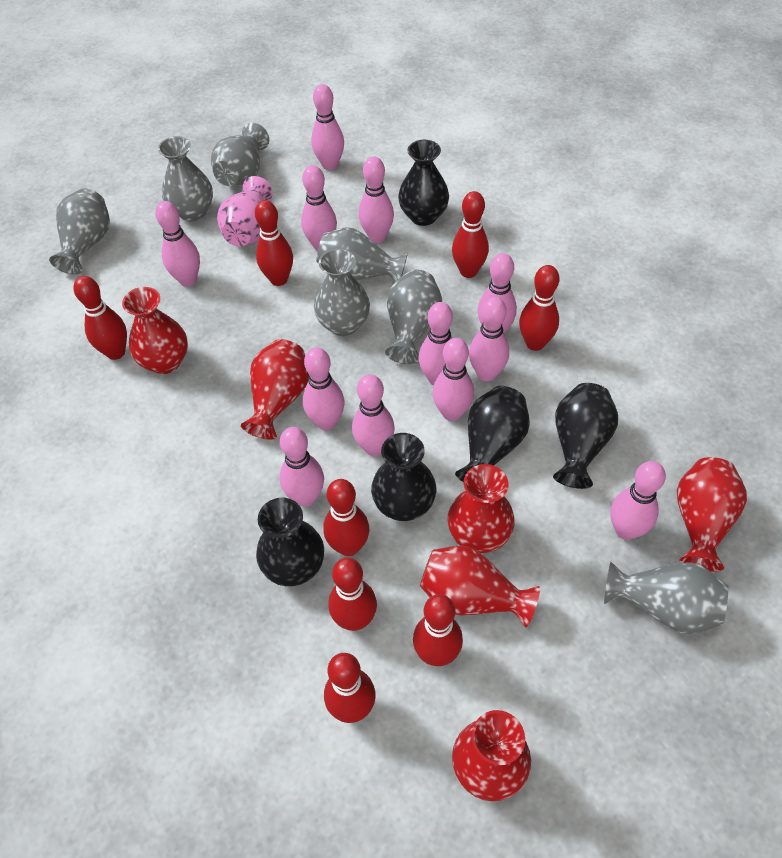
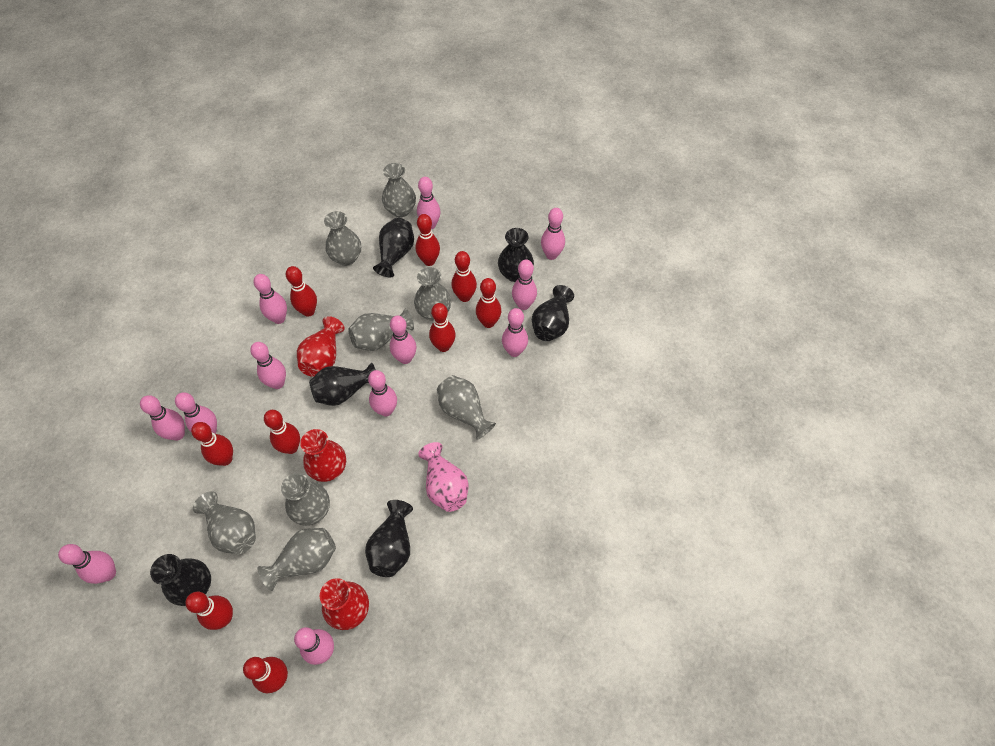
black vase: [256,498,324,586] [371,433,436,521] [398,140,449,226] [455,386,530,482] [553,383,618,489] = 5 -> [150,554,211,606] [309,362,376,406] [365,500,413,577] [373,218,414,277] [498,228,534,282] [532,285,574,341] = 6
grey vase: [49,188,110,274] [158,136,213,221] [211,123,269,186] [314,249,370,336] [316,227,408,282] [385,270,442,364] [604,562,729,634] = 7 -> [193,491,256,554] [258,528,336,591] [281,473,330,526] [324,211,361,266] [348,308,414,351] [382,163,416,218] [414,267,451,321] [437,375,496,440] = 8
red bowling pin: [73,276,127,360] [255,200,293,286] [323,479,369,556] [324,653,376,723] [328,557,377,631] [413,594,463,666] [452,191,489,278] [519,265,559,351] = 8 -> [185,592,233,630] [191,422,233,466] [243,657,288,693] [264,410,300,454] [286,266,317,317] [416,214,440,266] [429,303,456,352] [452,251,477,302] [476,278,501,328] = 9
red vase: [122,287,188,374] [241,339,309,440] [420,545,540,628] [448,464,515,553] [452,710,531,801] [677,457,747,572] = 6 -> [297,316,345,377] [300,429,346,482] [320,578,369,630] = 3

